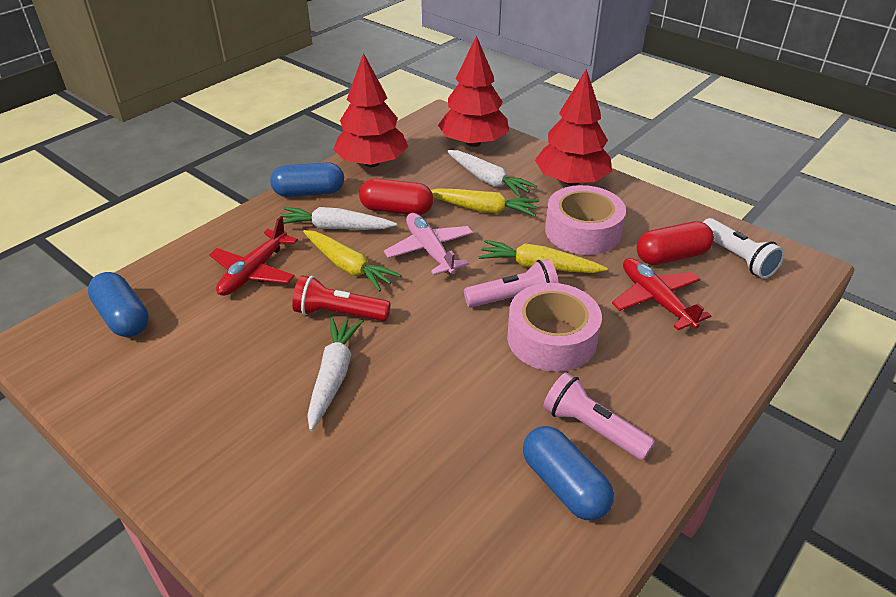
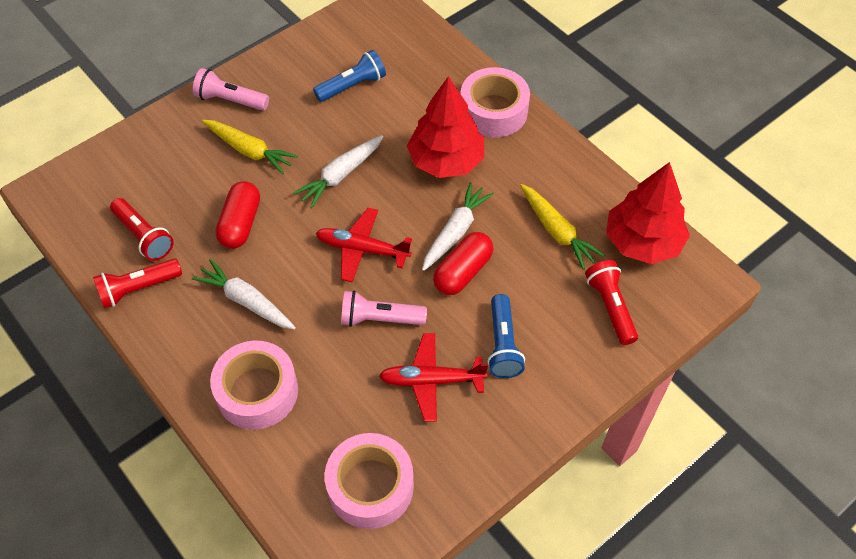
blue capsule: [88,272,149,337] [270,162,344,197] [523,426,614,520] = 3 -> none = 0
blue flashlight: none = 0 -> [313,50,386,102] [487,294,525,378] = 2
pink plane: [384,213,473,275] = 1 -> none = 0
pink tape: [507,283,602,372] [545,185,626,255] = 2 -> [210,341,298,430] [325,433,414,529] [461,67,530,138] = 3
red flashlight: [292,275,391,321] = 1 -> [93,258,182,308] [110,198,174,261] [585,260,638,345] = 3
red tree: [333,53,408,167] [438,35,509,147] [535,69,612,186] = 3 -> [407,76,484,178] [606,162,690,264] = 2
white flashlight: [703,218,785,279] = 1 -> none = 0
yellow carrot: [303,230,401,292] [431,188,539,216] [479,240,608,273] = 3 -> [202,120,298,174] [520,184,605,270] = 2

